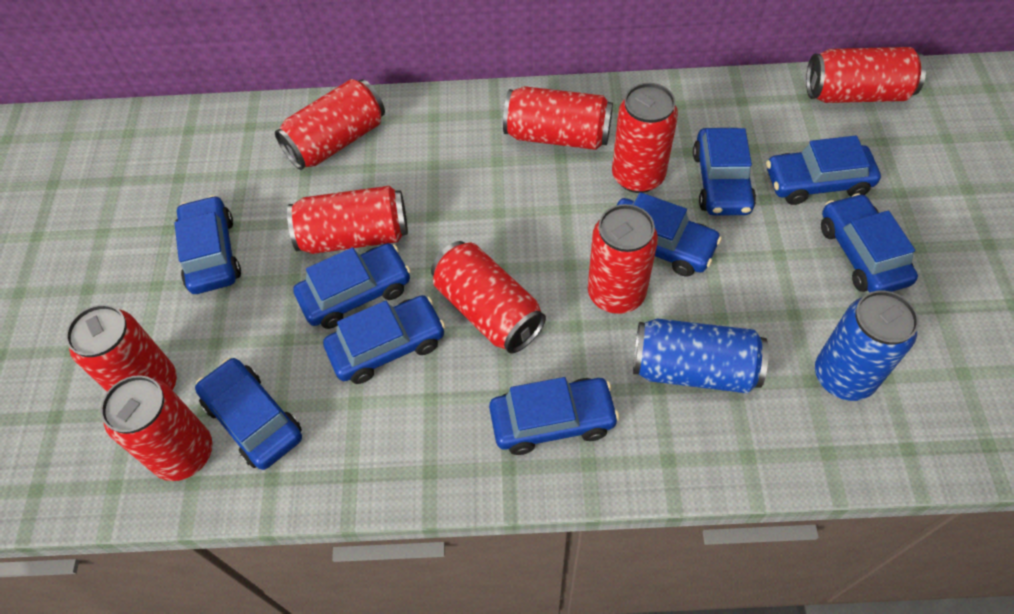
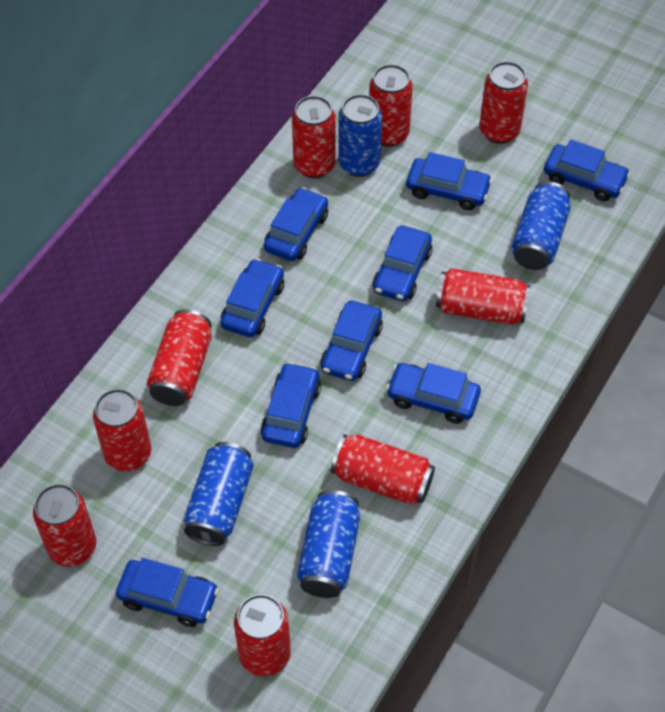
blue can: [633,318,769,393] [815,291,919,401] = 2 -> [184,442,254,546] [297,490,360,598] [338,94,382,177] [511,181,571,270] = 4

